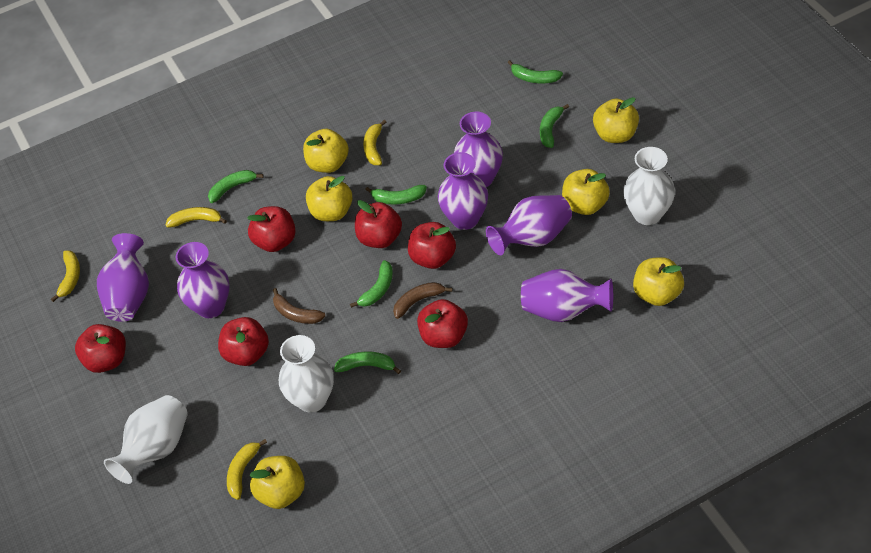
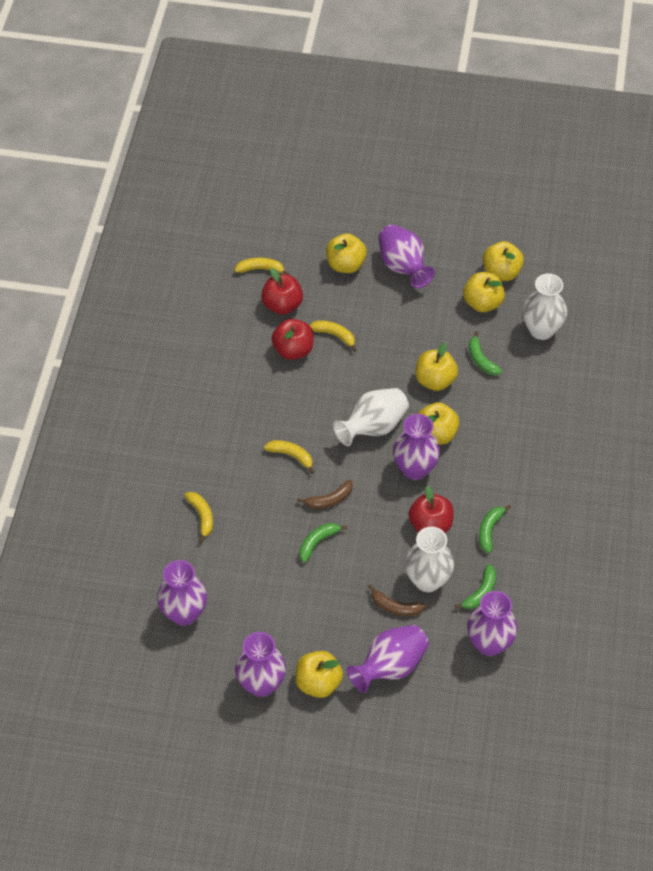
green banana: [208,170,264,203] [334,351,401,374] [350,260,393,308] [365,185,427,205] [508,60,563,83] [540,104,569,148] = 6 -> [299,523,347,563] [455,564,496,609] [469,331,502,375] [479,505,511,553] = 4
red apple: [75,324,126,373] [218,317,269,366] [247,206,296,252] [355,200,402,248] [408,222,456,269] [417,299,468,348] = 6 -> [261,268,303,315] [272,319,314,360] [408,486,453,533] = 3

